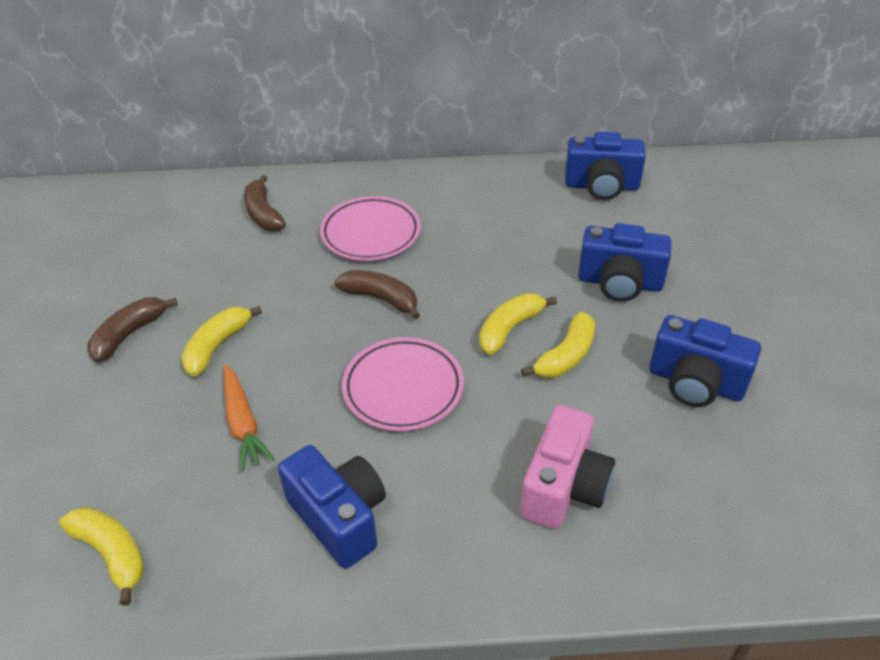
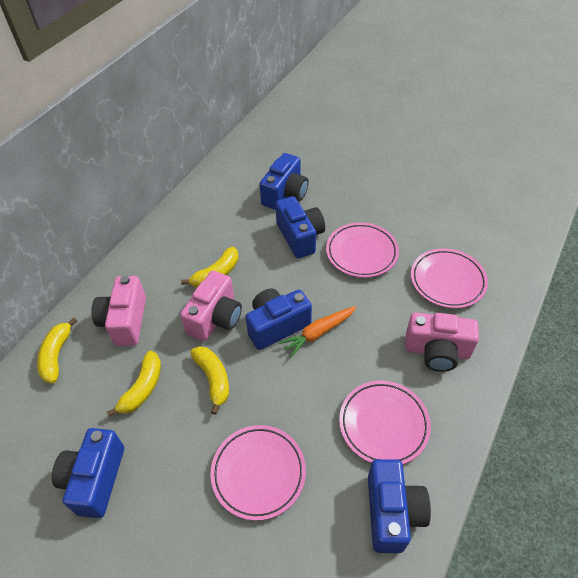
blue camera: [278,445,386,569] [565,132,646,200] [578,223,672,302] [649,315,761,407] = 4 -> [52,428,124,518] [246,288,312,350] [259,153,309,210] [275,196,325,259] [368,459,431,553] = 5
brown banana: [87,297,178,363] [244,175,286,231] [335,270,420,319] = 3 -> none = 0
pink camera: [520,405,615,529] = 1 -> [91,276,146,346] [180,271,242,341] [405,312,479,372] = 3
pink plate: [320,196,421,261] [342,337,464,431] = 2 -> [210,425,306,521] [326,222,399,278] [339,381,431,465] [411,248,488,308] = 4

